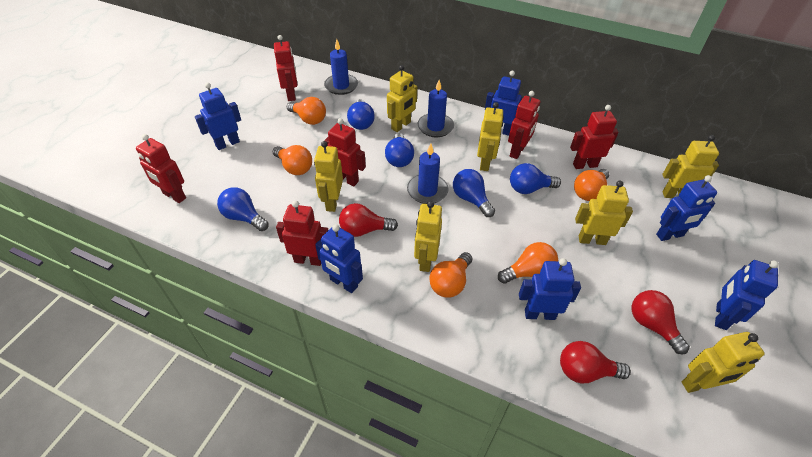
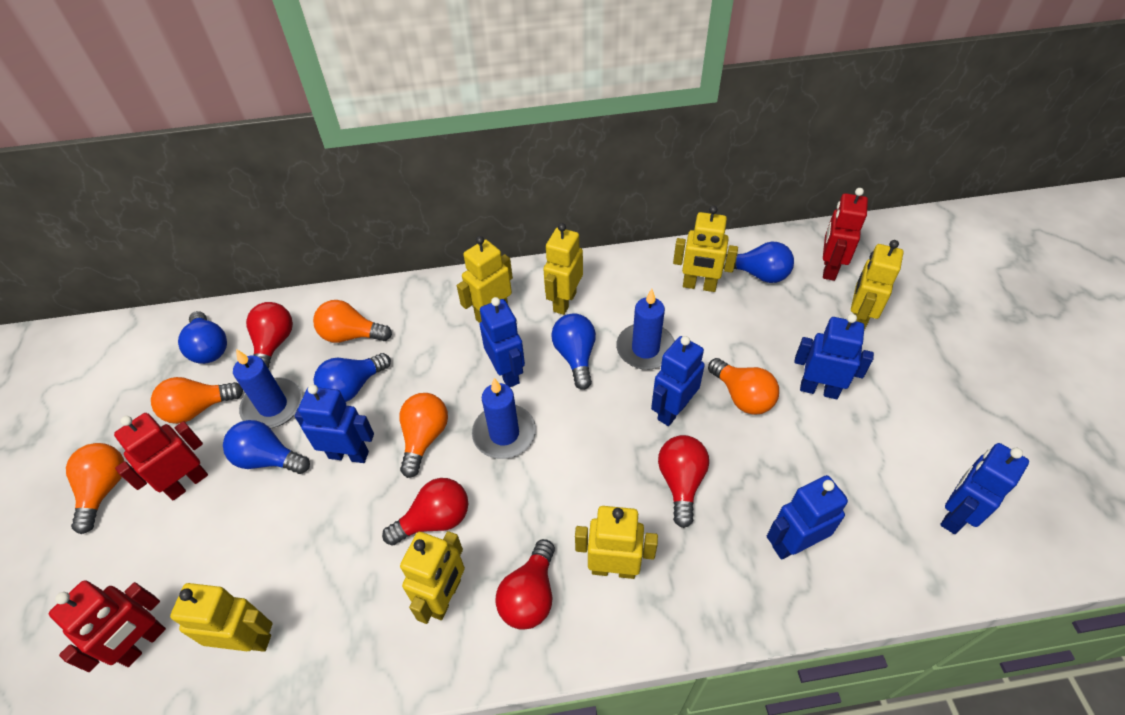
red light bulb: [339,203,398,237] [560,341,631,384] [632,290,690,354] = 3 -> [246,302,293,368] [382,478,468,546] [495,539,555,630] [658,435,709,528] = 4
red robot: [136,134,186,203] [274,35,297,101] [276,200,328,266] [324,118,366,186] [508,91,540,159] [570,105,619,169] = 6 -> [49,580,166,672] [114,413,208,500] [823,188,868,281] = 3

